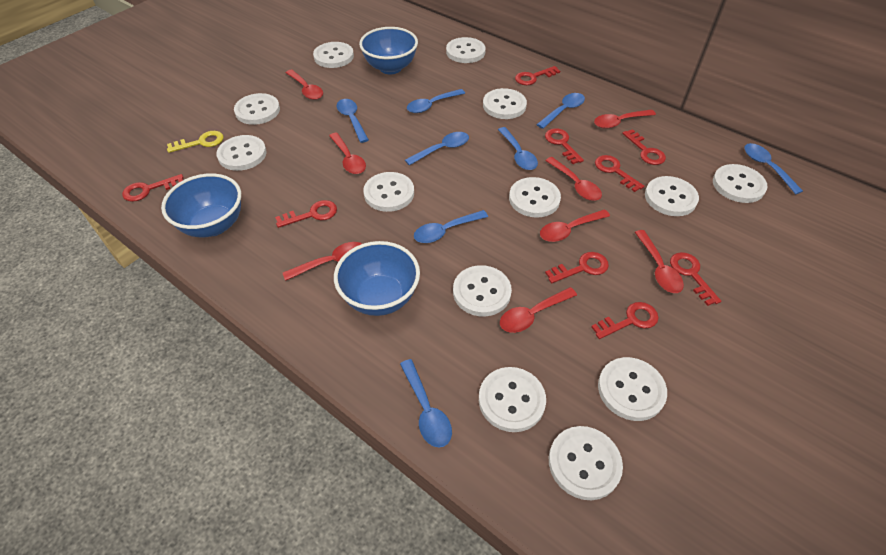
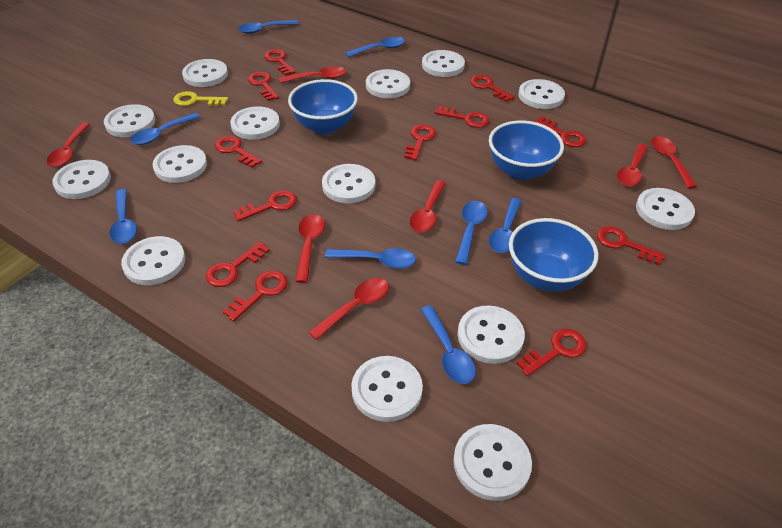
red key: [122,174,184,202] [275,200,337,228] [515,66,560,85] [545,128,584,164] [545,252,609,283] [592,302,658,339] [595,155,644,192] [622,129,666,165] [670,252,721,306] = 9 -> [206,242,270,287] [215,136,262,168] [223,271,288,322] [233,190,297,221] [248,72,279,101] [264,49,296,76] [404,125,436,161] [435,106,489,128] [470,75,515,102] [517,329,586,376] [534,117,586,147] [597,226,665,265] = 12
red spoon: [283,242,362,281] [286,70,323,100] [329,132,366,174] [500,287,577,333] [540,209,610,242] [545,157,602,201] [594,109,656,129] [635,230,684,293] = 8 -> [47,122,90,167] [279,66,346,83] [295,214,325,283] [309,278,389,340] [410,180,446,232] [617,144,648,187] [651,136,697,189] = 7
white button: [216,135,267,171] [234,93,280,125] [313,42,354,68] [363,172,414,212] [446,37,486,63] [453,265,512,316] [479,367,546,432] [483,88,527,119] [509,177,561,218] [549,426,623,500] [598,357,667,421] [645,176,699,216] [713,164,768,203] = 13 -> [52,160,111,199] [104,104,155,137] [121,236,185,285] [153,145,207,183] [182,59,228,87] [230,106,280,140] [322,164,375,203] [351,356,423,422] [366,69,410,98] [422,50,465,77] [453,424,532,501] [458,305,525,364] [518,79,565,109] [636,188,695,230] = 14

